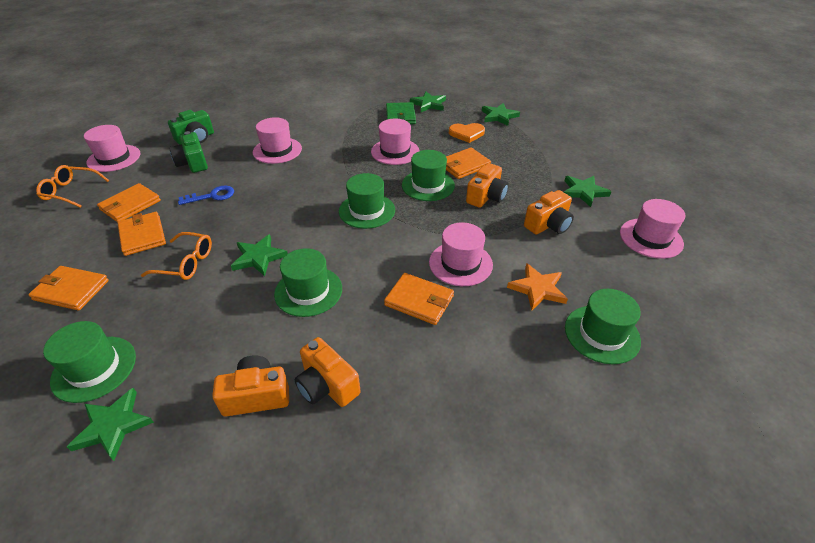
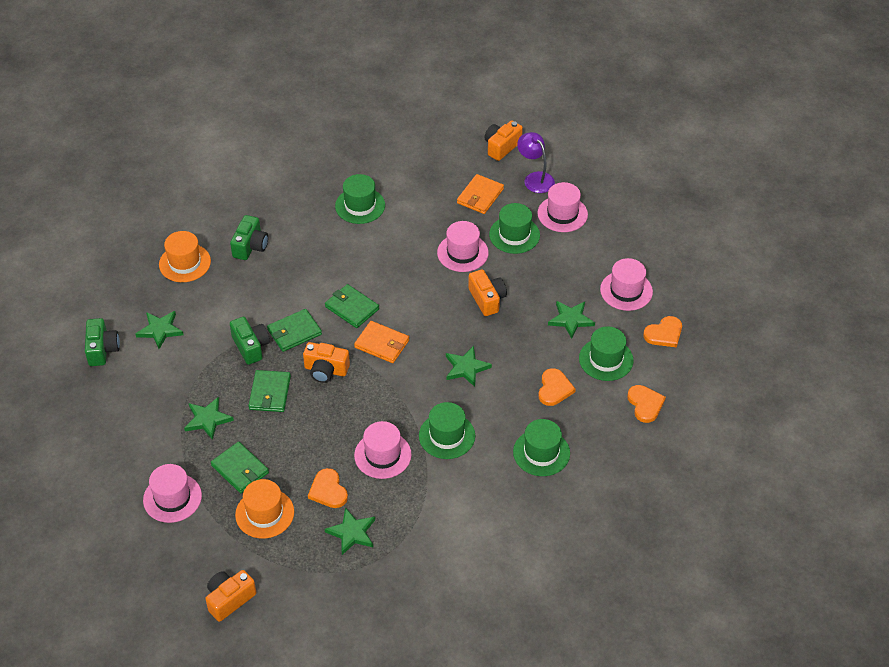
blue key: [178,186,234,205] = 1 -> none = 0
green camera: [168,110,214,145] [169,131,208,173] = 2 -> [85,318,120,366] [230,215,268,260] [230,317,270,365] = 3
green wallet: [386,102,416,124] = 1 -> [211,442,269,493] [248,370,291,412] [267,309,322,352] [325,284,379,328] = 4
orange glasses: [36,165,109,208] [141,232,212,280] = 2 -> none = 0
orange hat: none = 0 -> [159,231,211,282] [235,479,294,539] = 2
orange heart: [449,123,485,143] = 1 -> [308,468,348,508] [538,368,576,406] [627,385,666,423] [643,316,682,347] = 4
orange star: [507,263,568,310] = 1 -> none = 0
orange wallet: [28,266,109,311] [97,183,161,222] [118,212,166,256] [384,273,454,325] [446,147,491,179] = 5 -> [354,321,409,363] [457,174,504,214] = 2
purple lamp: none = 0 -> [517,132,555,193] = 1

